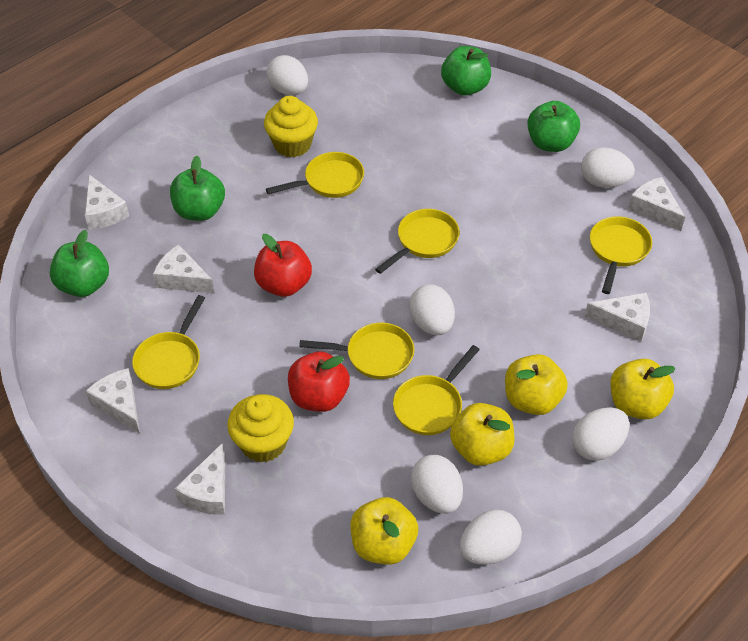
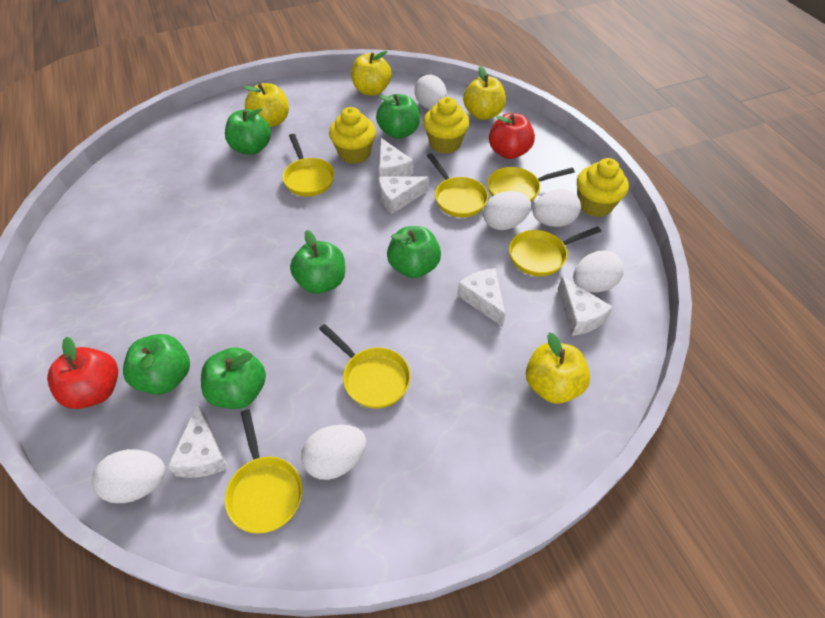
green apple: [50,230,109,297] [170,156,225,221] [441,46,491,96] [527,101,580,152] = 4 -> [123,334,190,395] [201,347,266,409] [225,108,271,155] [290,230,345,294] [376,94,420,139] [387,226,441,278] = 6
white cheese: [85,174,129,230] [86,368,140,434] [153,244,215,294] [174,443,225,514] [585,293,650,342] [628,177,685,231] = 6 -> [167,404,228,478] [379,138,413,176] [379,176,429,214] [457,268,505,327] [558,276,613,336] = 5
yellow cupcake: [227,394,294,463] [264,96,318,158] = 2 -> [329,107,376,164] [423,97,470,153] [577,158,629,217] = 3

